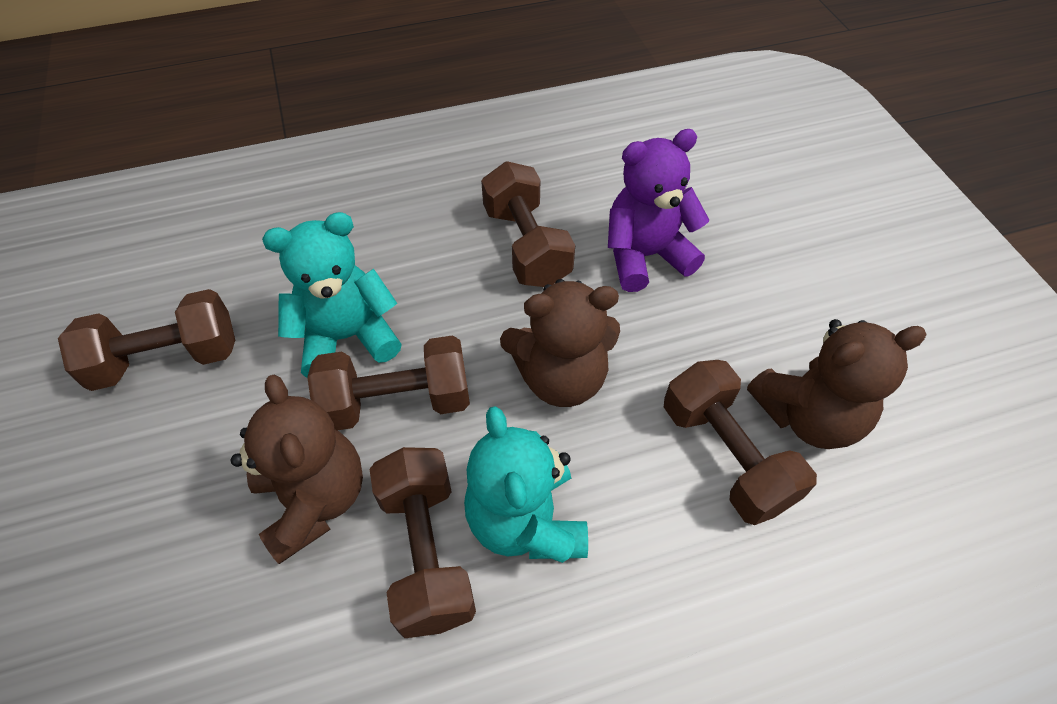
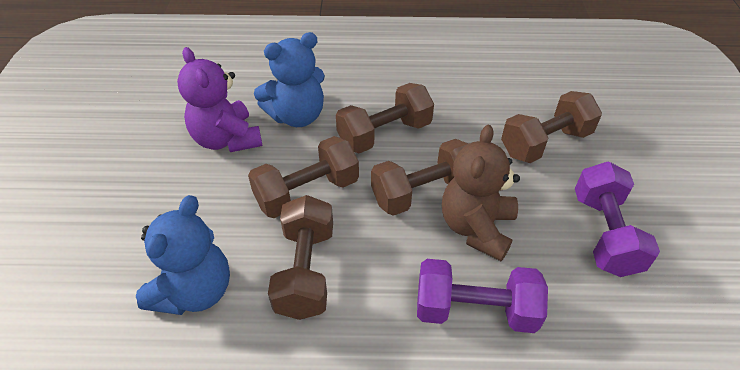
blue teddy bear: none = 0 -> [136,195,230,315] [254,32,325,127] = 2
brown teddy bear: [231,374,363,564] [500,279,620,407] [747,319,927,449] = 3 -> [442,125,520,261] = 1
purple dumbbell: none = 0 -> [417,259,548,333] [575,162,660,277] = 2
turquoise teddy bear: [262,212,402,378] [464,406,588,563] = 2 -> none = 0

